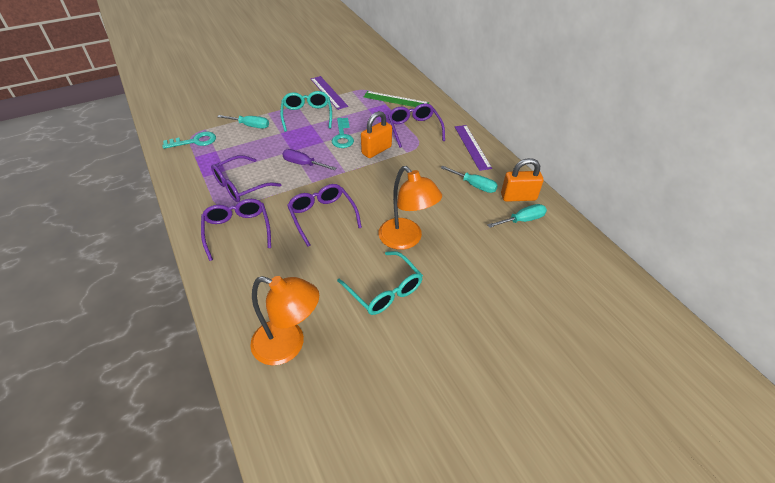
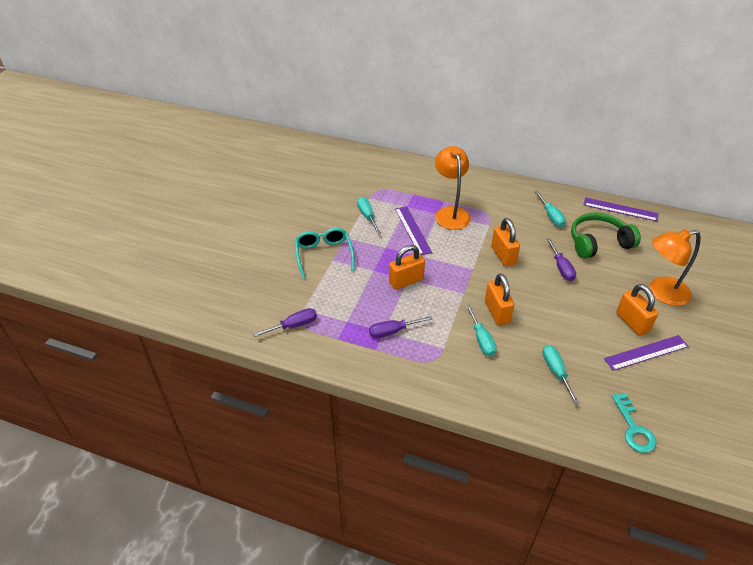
green headphones: none = 0 -> [571,212,641,259] = 1
green ruler: [364,91,429,107] = 1 -> none = 0
orange padlock: [361,111,392,158] [501,158,544,202] = 2 -> [389,245,425,290] [485,274,514,325] [491,218,520,266] [616,284,658,336] = 4
purple glasses: [201,199,271,261] [211,155,282,202] [287,184,362,247] [388,103,445,148] = 4 -> none = 0
purple ruler: [311,76,348,110] [455,125,492,171] = 2 -> [395,206,432,255] [584,198,659,221] [604,335,689,371] = 3
purple screwdriver: [282,149,336,170] = 1 -> [253,308,317,337] [369,316,433,338] [546,238,576,281] = 3
turquoise glasses: [280,91,332,132] [337,251,423,315] = 2 -> [295,228,354,278] = 1
turquoise key: [162,132,216,149] [332,118,354,148] = 2 -> [612,393,657,453] = 1
turquoise screwdriver: [217,115,269,129] [441,166,498,193] [487,204,547,228] = 3 -> [357,197,381,234] [466,305,497,356] [535,191,566,227] [542,345,579,404] = 4

